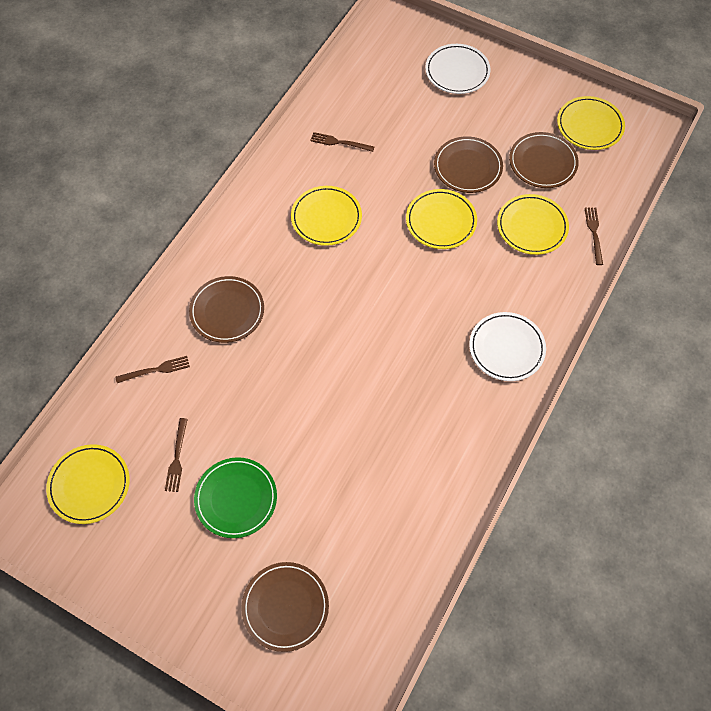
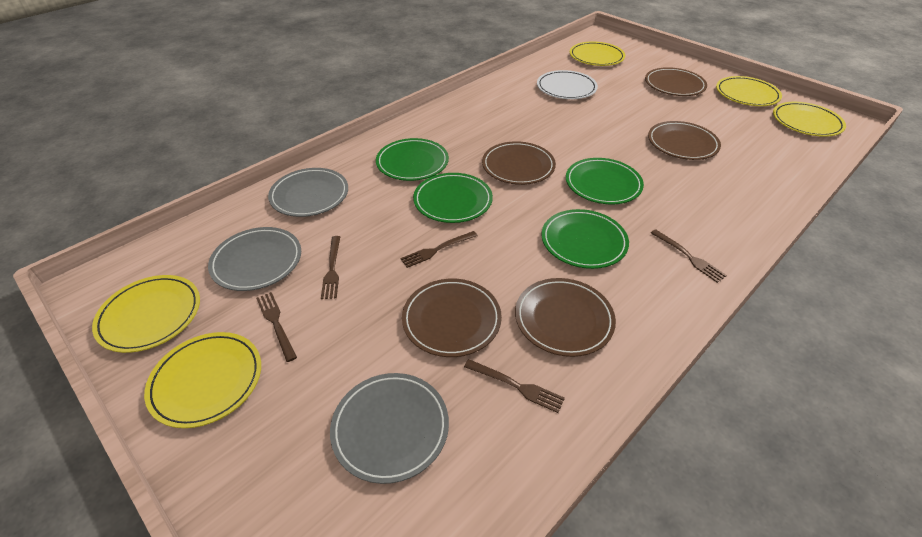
brown fork: [116,356,190,383] [165,418,188,492] [310,132,374,152] [585,207,603,265] = 4 -> [256,292,297,362] [321,236,340,299] [400,231,478,268] [464,359,565,413] [651,229,727,283] = 5
brown plate: [189,276,264,343] [241,562,329,652] [434,136,503,193] [509,132,579,188] = 4 -> [402,279,502,357] [482,141,556,185] [515,278,616,357] [645,67,707,96] [648,121,721,160] = 5
green plate: [194,457,277,538] = 1 -> [376,138,449,181] [413,173,493,223] [542,209,629,269] [566,158,644,205] = 4
grey plate: none = 0 -> [208,227,301,291] [268,168,348,217] [330,373,449,484] = 3
white plate: [425,44,491,94] [469,312,546,381] = 2 -> [537,70,598,99] = 1

